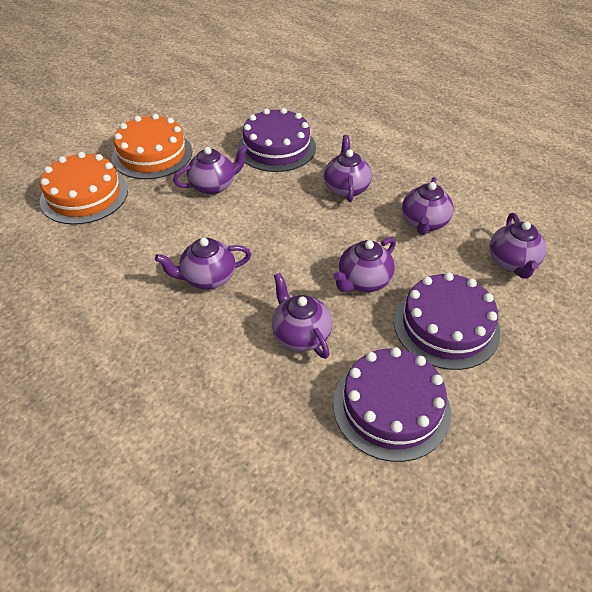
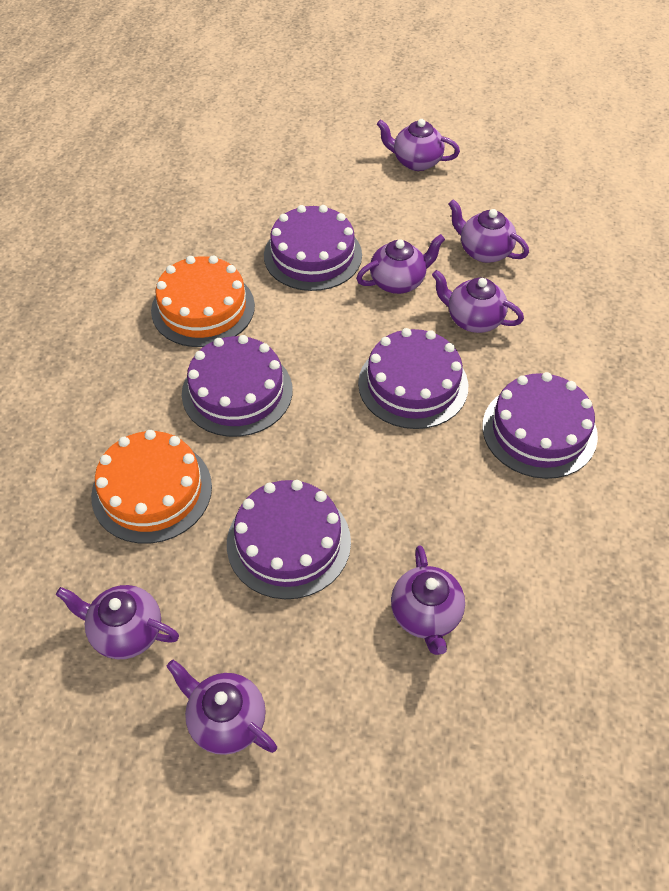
purple cake: [238,108,316,172] [333,347,451,462] [394,272,500,370] = 3 -> [182,335,293,437] [227,480,351,599] [264,205,362,291] [358,328,468,429] [482,372,598,479] = 5

